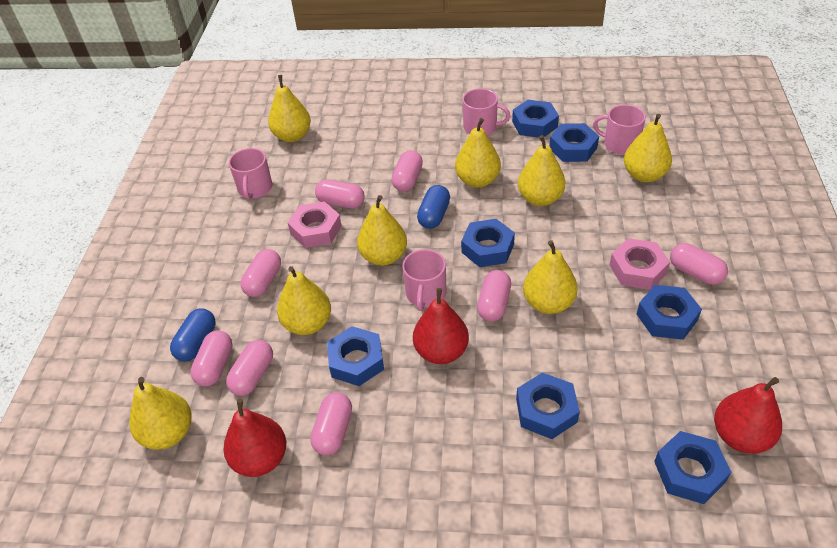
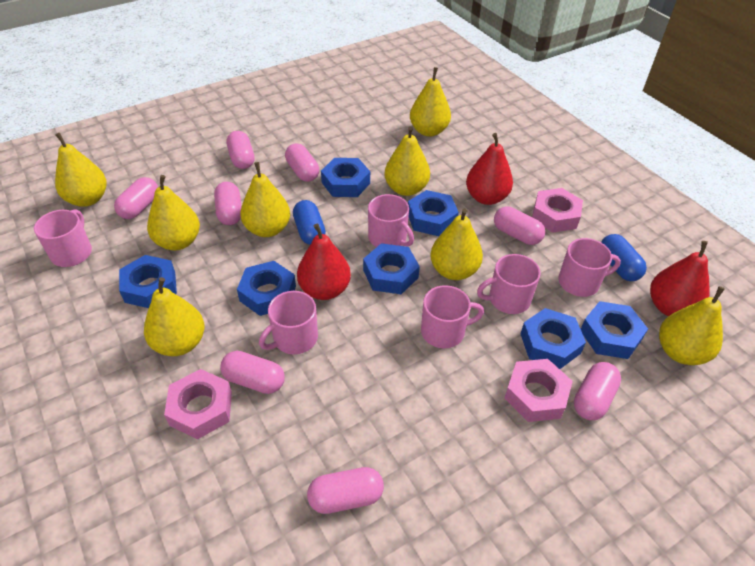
pink mug: [229,148,272,200] [402,249,446,311] [463,88,510,135] [593,105,646,155] = 4 -> [34,209,92,267] [259,291,318,355] [368,194,414,247] [421,285,484,348] [477,254,541,314] [558,238,621,297] = 6
pink nut: [288,201,342,248] [610,238,670,290] = 2 -> [164,369,232,439] [504,359,573,422] [532,188,583,233] = 3

